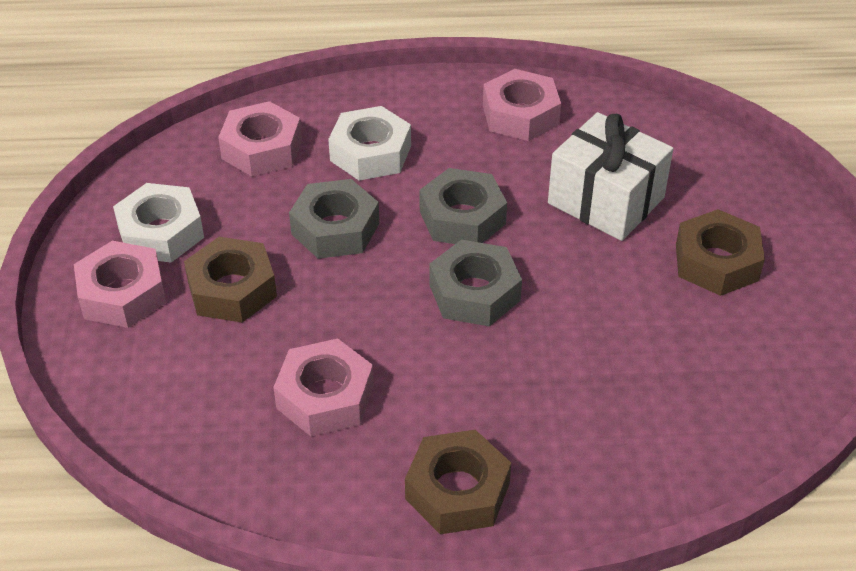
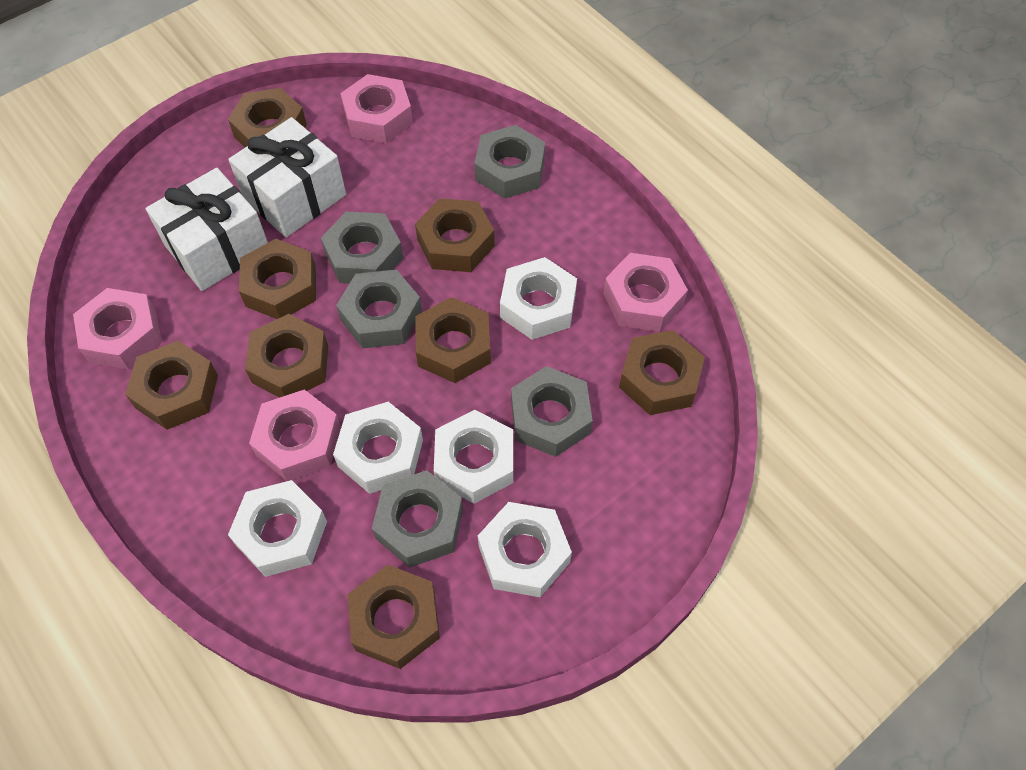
brown nut: [184,237,277,323] [405,429,511,534] [676,209,765,296] = 3 -> [125,341,218,430] [228,88,307,147] [239,239,316,319] [245,314,328,398] [348,565,440,669] [415,198,495,272] [415,297,491,383] [619,330,705,415] = 8
grey nut: [289,179,379,259] [420,168,507,244] [429,240,522,327] = 3 -> [321,212,403,284] [336,270,422,348] [372,470,463,568] [474,125,545,199] [511,366,593,457] = 5
white gift: [548,112,673,241] = 1 -> [145,168,268,291] [228,117,346,238] = 2
white nut: [113,183,204,263] [328,106,411,181] = 2 -> [228,480,327,577] [333,402,423,494] [434,410,513,504] [478,502,572,597] [500,257,577,340] = 5

